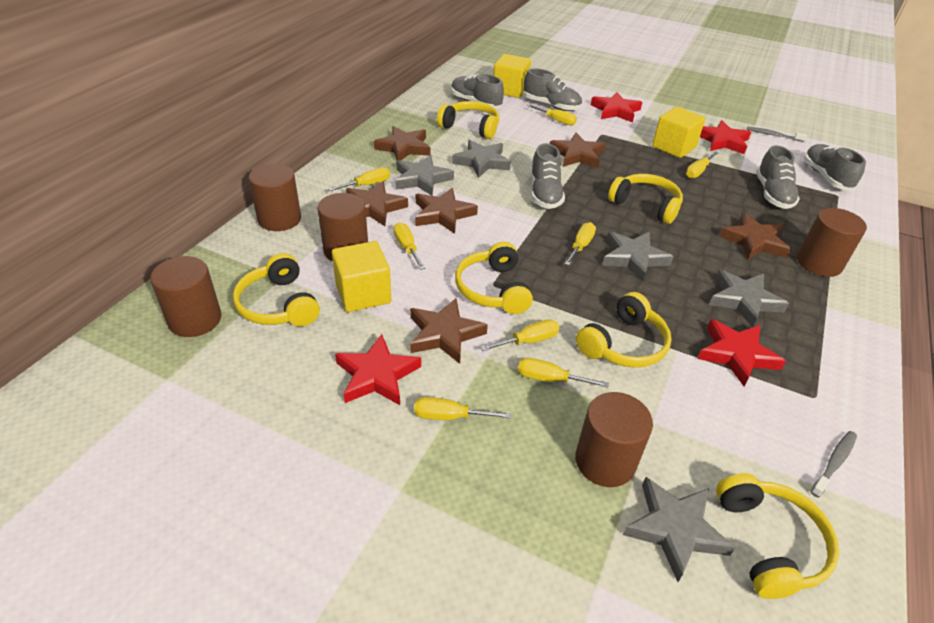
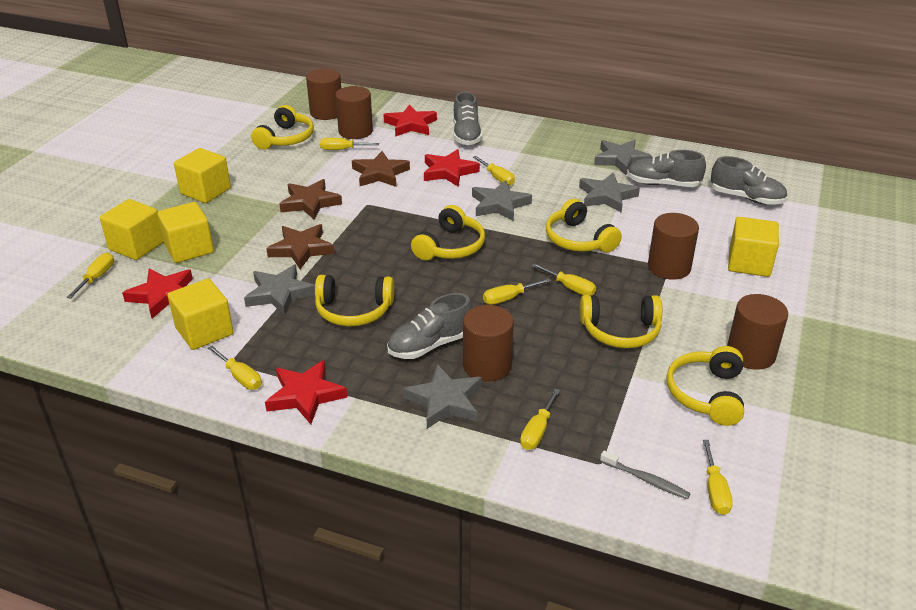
brown star: [346,181,408,226] [374,126,430,160] [410,298,488,364] [415,188,478,234] [550,133,606,168] [719,213,791,260] = 6 -> [266,224,335,269] [279,179,342,220] [352,151,410,187] = 3
grey shoe: [451,74,504,108] [524,69,582,111] [530,143,565,209] [756,146,800,209] [804,144,866,191] = 5 -> [387,293,473,359] [453,92,482,145] [627,150,706,187] [710,156,788,205] = 4
grey toothbrush: [747,127,807,142] [811,431,857,498] = 2 -> [600,450,691,500] = 1
yellow cube: [332,241,391,312] [493,54,531,98] [652,106,705,158] = 3 -> [100,199,163,260] [157,202,214,263] [167,278,234,350] [174,148,231,203] [728,217,779,277] = 5

